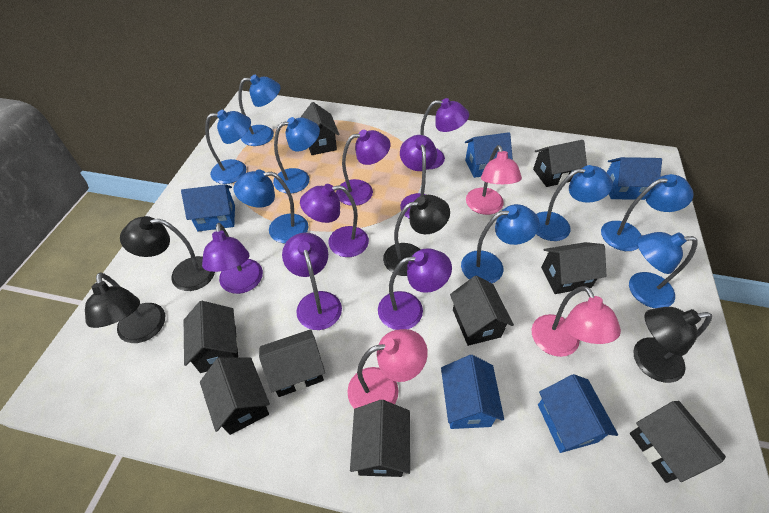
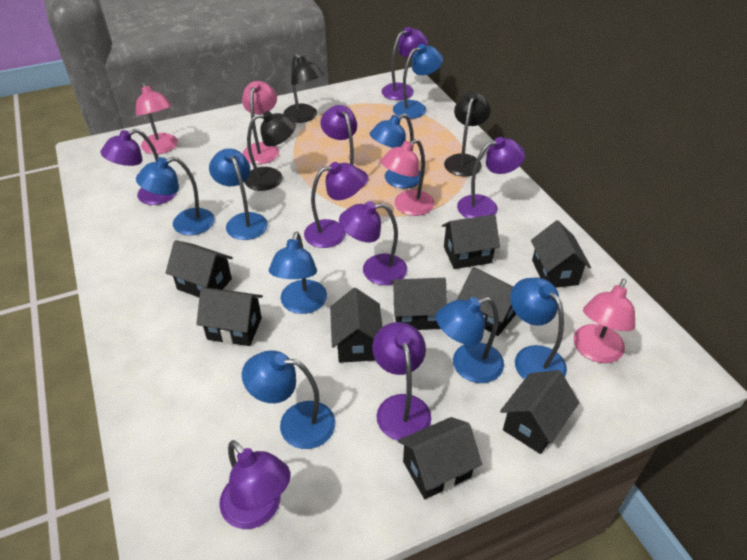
black lamp: [85,273,165,343] [120,216,215,291] [383,195,450,276] [633,307,712,383] = 4 -> [244,111,296,191] [283,54,324,123] [444,92,491,177] = 3
blue house: [181,184,235,232] [441,355,504,429] [465,132,513,178] [538,374,618,453] [607,157,662,200] = 5 -> none = 0
pink lamp: [347,329,428,409] [466,145,522,215] [531,286,621,357] = 3 -> [136,83,178,154] [242,81,279,164] [381,139,435,216] [574,279,635,363] = 4
purple lamp: [202,223,263,294] [282,233,342,330] [300,184,369,257] [336,130,390,206] [378,248,452,330] [400,135,437,218] [420,98,469,169] = 7 -> [100,129,177,205] [219,440,291,529] [304,162,365,248] [320,105,368,188] [339,201,407,285] [372,322,431,441] [382,27,428,100] [457,137,525,218] = 8

